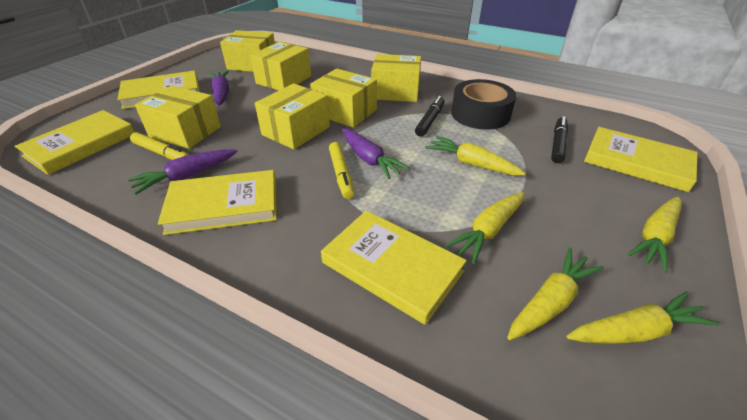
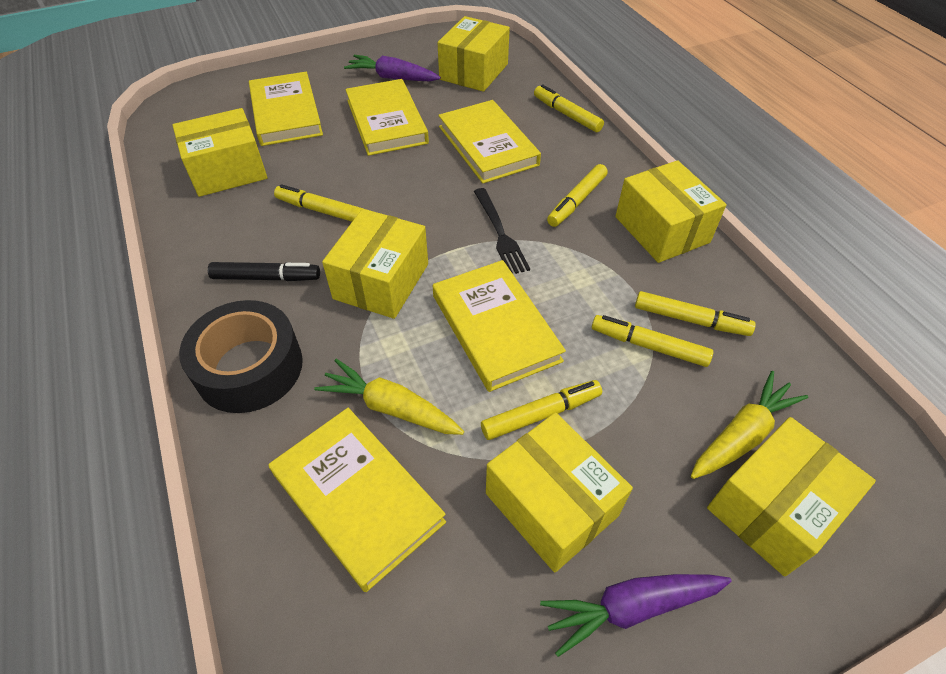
black fork: none = 0 -> [474,188,530,274] = 1
black marker: [415,96,444,136] [551,116,568,163] = 2 -> [208,262,320,281] = 1
purple carrot: [128,149,238,195] [209,70,229,106] [342,128,410,179] = 3 -> [344,55,441,81] [540,574,732,657] = 2
yellow carrot: [426,136,526,175] [445,192,525,264] [507,248,604,340] [566,291,720,344] [627,197,682,273] = 5 -> [314,359,464,435] [691,371,808,479] = 2
yellow marker: [130,132,189,160] [329,142,354,199] = 2 -> [274,184,364,222] [481,380,602,440] [534,85,604,132] [547,164,608,227] [592,315,713,367] [635,291,756,336] = 6

